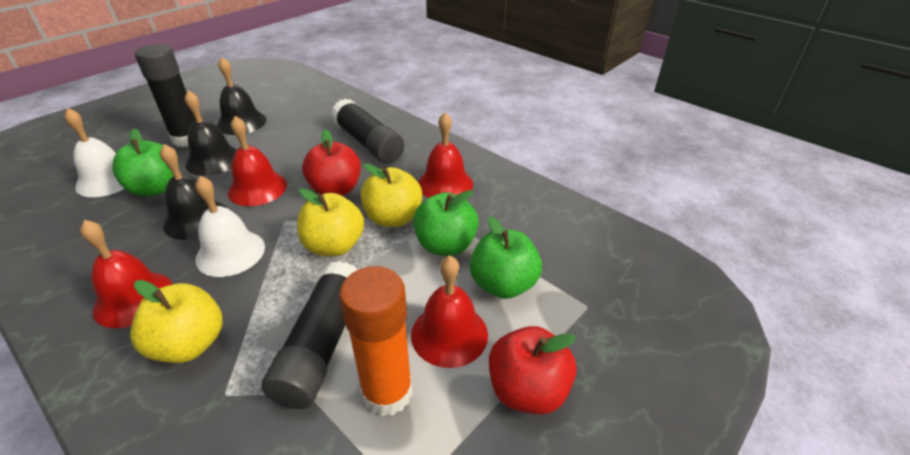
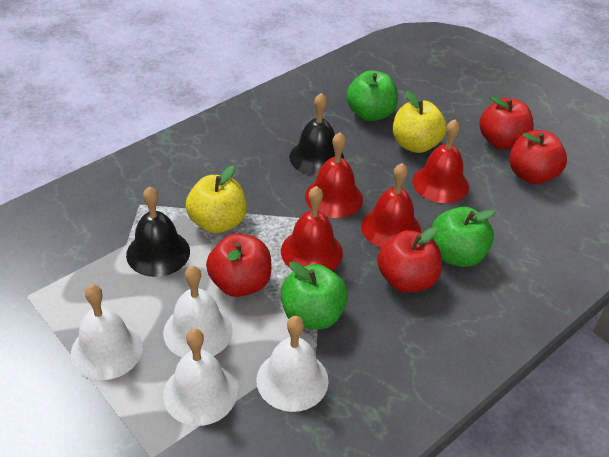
black bell: [160,144,227,240] [185,90,237,176] [217,57,266,135] = 3 -> [126,186,190,277] [289,93,344,176] = 2
black glue stick: [135,44,196,147] [261,261,357,409] [331,98,405,164] = 3 -> none = 0
orange glue stick: [339,266,413,416] = 1 -> none = 0
red apple: [302,129,361,196] [489,326,577,415] = 2 -> [206,233,271,297] [377,227,442,293] [479,97,534,150] [509,130,567,184] = 4
white bell: [64,108,124,197] [195,176,265,277] = 2 -> [70,285,143,380] [163,266,233,357] [163,329,237,426] [256,316,329,412] = 4
yellow apple: [130,280,223,363] [297,188,364,256] [361,163,422,227] = 3 -> [186,166,247,234] [393,91,447,153] = 2

